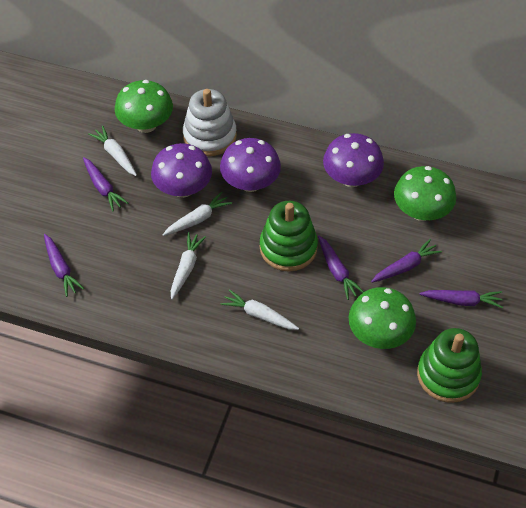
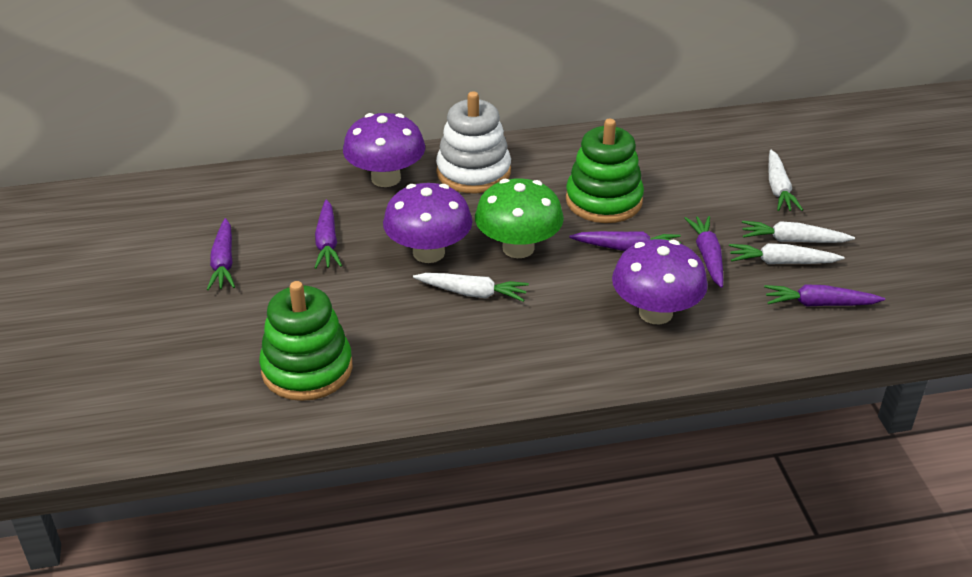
green mushroom: [115,80,173,133] [349,287,416,349] [394,166,456,221] = 3 -> [475,178,564,258] = 1

